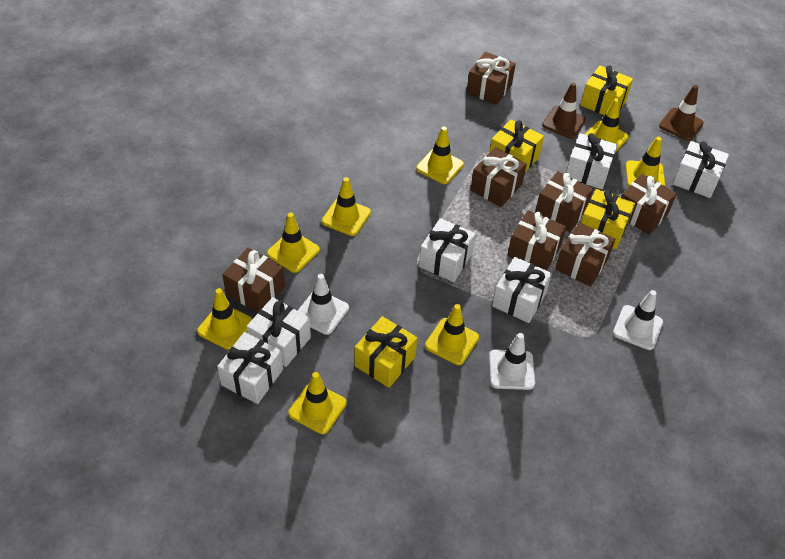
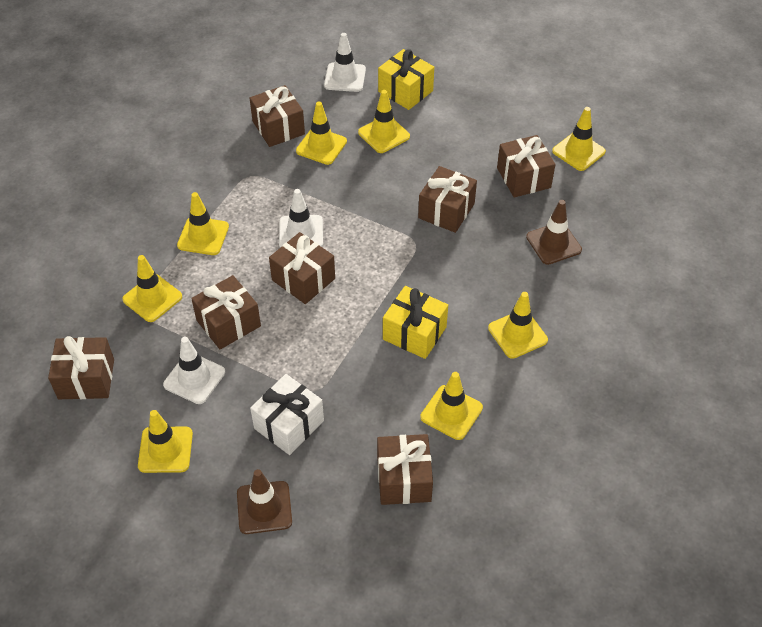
white gift: [217,332,283,404] [246,297,311,367] [419,218,476,282] [492,257,552,323] [566,133,618,189] [673,141,729,198] = 6 -> [250,374,324,455] = 1
yellow gift: [354,316,417,388] [489,119,544,172] [580,65,633,115] [581,189,635,249] = 4 -> [378,49,434,110] [383,286,448,359] = 2

